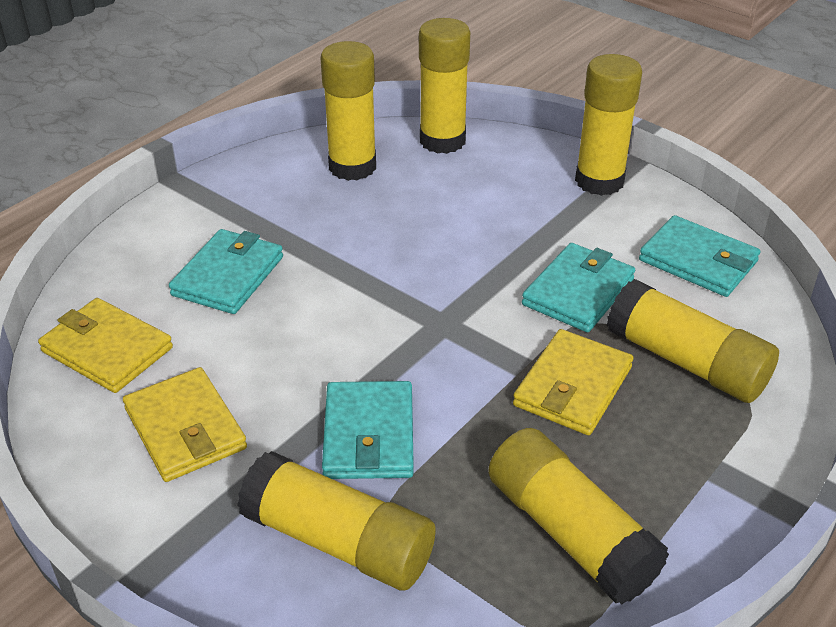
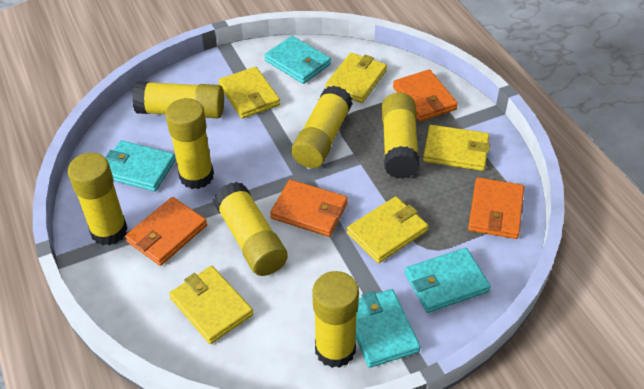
orange wallet: none = 0 -> [125,197,207,266] [270,179,348,237] [393,69,458,122] [468,177,524,239] = 4
yellow glue stick: [237,451,435,590] [320,41,376,181] [419,18,470,154] [488,428,669,605] [575,54,642,196] [606,279,779,403] = 6 -> [68,153,128,246] [132,81,224,118] [166,98,214,189] [213,182,288,276] [291,85,353,168] [312,271,359,368] [382,93,420,179] = 7
yellow wallet: [38,298,173,393] [123,367,247,482] [513,329,633,435] = 3 -> [169,266,253,344] [218,67,280,119] [325,53,387,103] [347,196,428,263] [423,125,490,171] = 5

